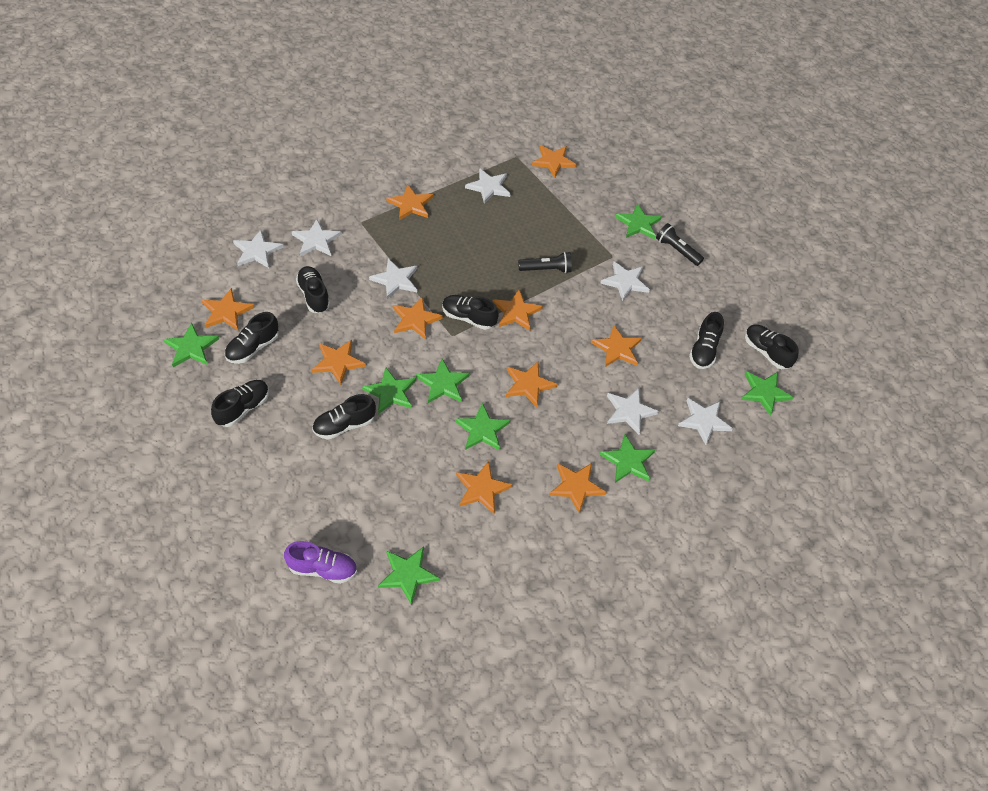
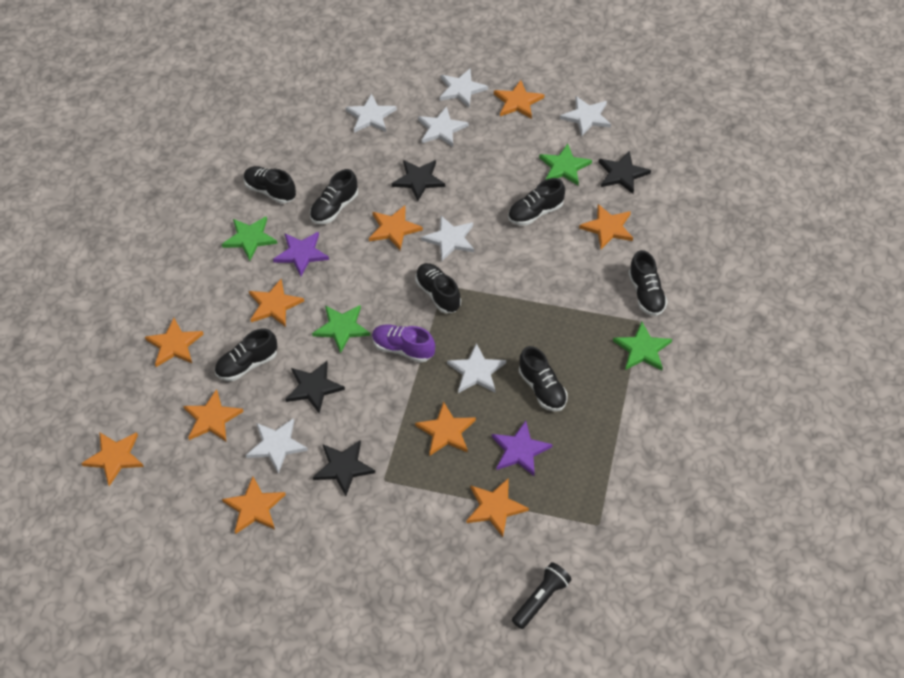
black flashlight: [518,252,572,273] [656,223,704,266] = 2 -> [512,562,572,629] = 1
black star: none = 0 -> [285,361,345,413] [313,440,375,496] [392,160,445,201] [599,151,651,194] = 4
green star: [163,323,219,367] [362,367,416,414] [378,547,440,605] [416,359,470,403] [455,403,510,451] [600,434,655,483] [615,203,662,239] [741,372,794,416] = 8 -> [222,216,278,261] [312,305,370,354] [539,144,592,185] [613,322,672,371] = 4
purple star: none = 0 -> [273,232,329,276] [492,421,552,476] = 2

